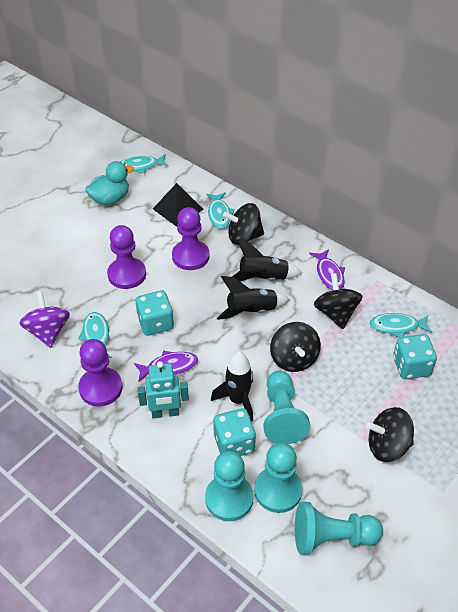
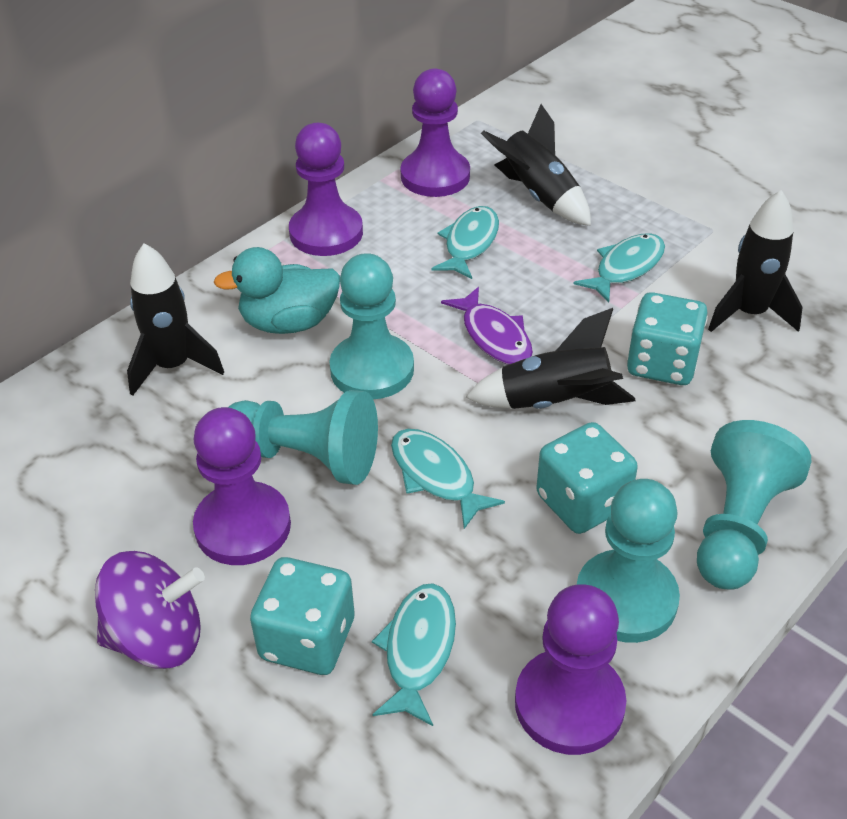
black pyramid: [153,183,204,227] = 1 -> none = 0
black rocket: [211,351,253,422] [217,276,290,320] [232,239,302,281] = 3 -> [127,243,224,396] [465,308,636,409] [481,104,591,226] [708,190,803,332] = 4
black spinning top: [223,203,264,245] [270,322,321,372] [314,273,363,329] [367,407,414,462] = 4 -> none = 0
purple fish: [134,350,198,382] [309,249,345,290] = 2 -> [441,287,533,365] = 1
purple pawn: [78,339,123,407] [107,225,146,289] [172,207,210,270] = 3 -> [193,407,291,565] [289,123,363,256] [400,68,470,197] [515,584,626,755] = 4
turquoise robot: [137,361,189,419] = 1 -> none = 0

